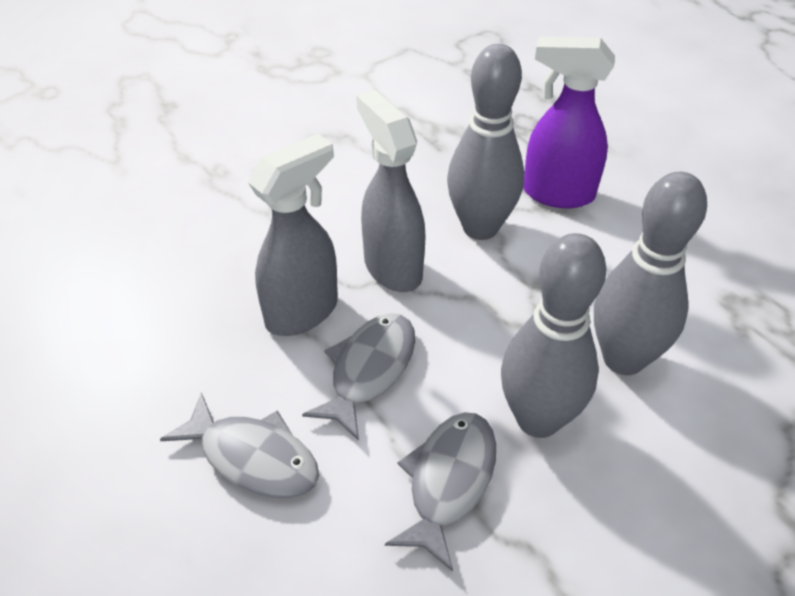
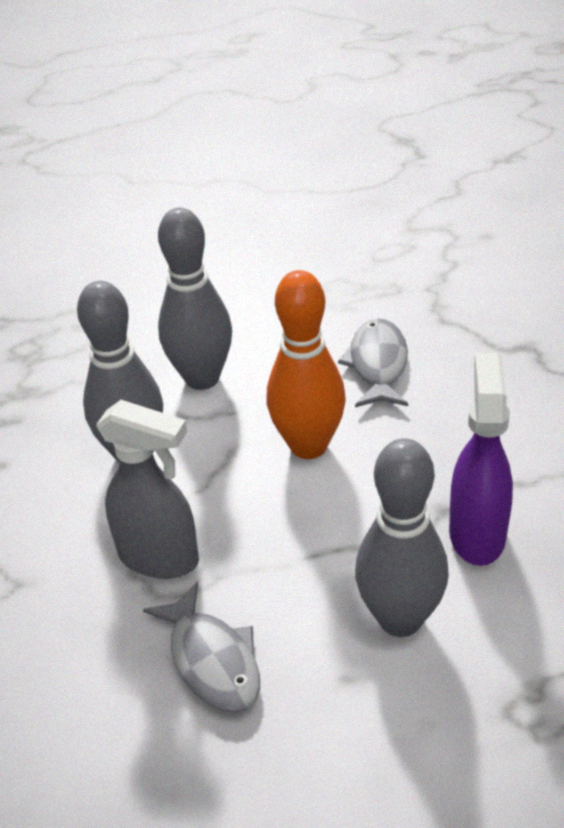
grey fish: [160,392,319,498] [302,313,415,441] [385,412,496,572] = 3 -> [143,582,260,713] [338,318,408,407] = 2
grey spray bottle: [248,134,338,336] [356,90,426,292] = 2 -> [96,400,199,579] = 1
orange bowling pin: none = 0 -> [267,270,346,459] = 1

